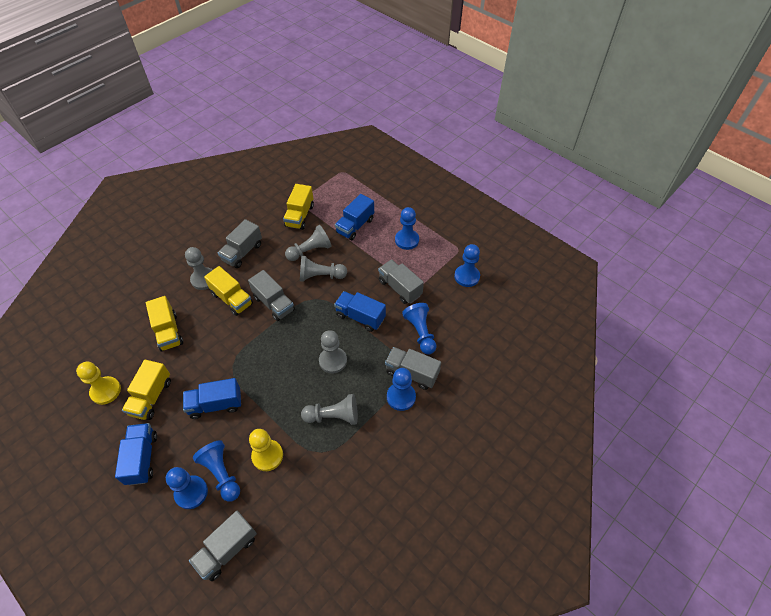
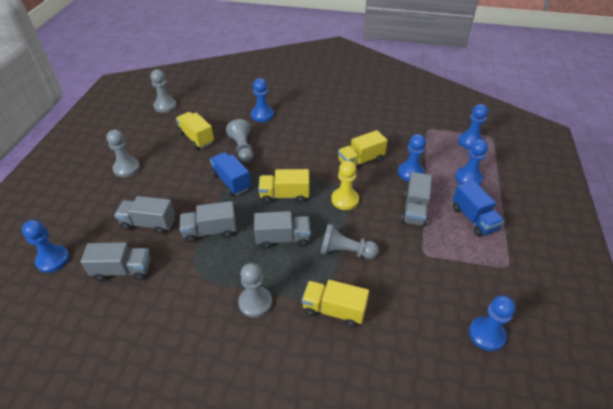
blue truck: [115,423,157,485] [183,378,241,419] [334,291,386,332] [335,194,374,240] = 4 -> [210,152,251,196] [452,180,504,237] = 2
yellow pawn: [76,362,121,405] [249,429,283,471] = 2 -> [331,160,359,210] = 1

